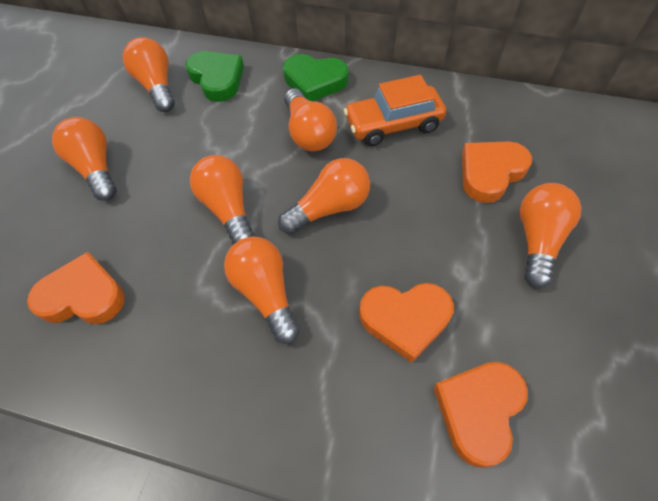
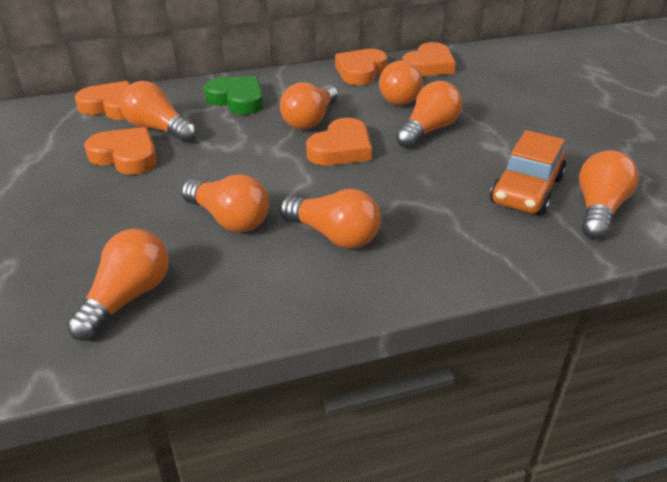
green heart: [185,51,244,102] [283,54,348,101] = 2 -> [204,76,264,114] = 1
orange heart: [27,252,125,324] [359,283,454,363] [434,362,528,468] [462,141,532,203] = 4 -> [75,81,130,120] [84,127,157,175] [306,118,372,166] [335,49,388,85] [402,42,456,76] = 5
orange light bulb: [52,117,117,201] [123,37,175,112] [190,155,255,245] [224,237,300,344] [278,158,370,234] [284,88,337,151] [520,183,581,288] = 7 -> [67,229,169,341] [120,81,197,143] [181,174,269,232] [279,189,381,249] [280,82,338,130] [379,61,423,105] [396,81,462,148] [579,150,639,240] = 8

